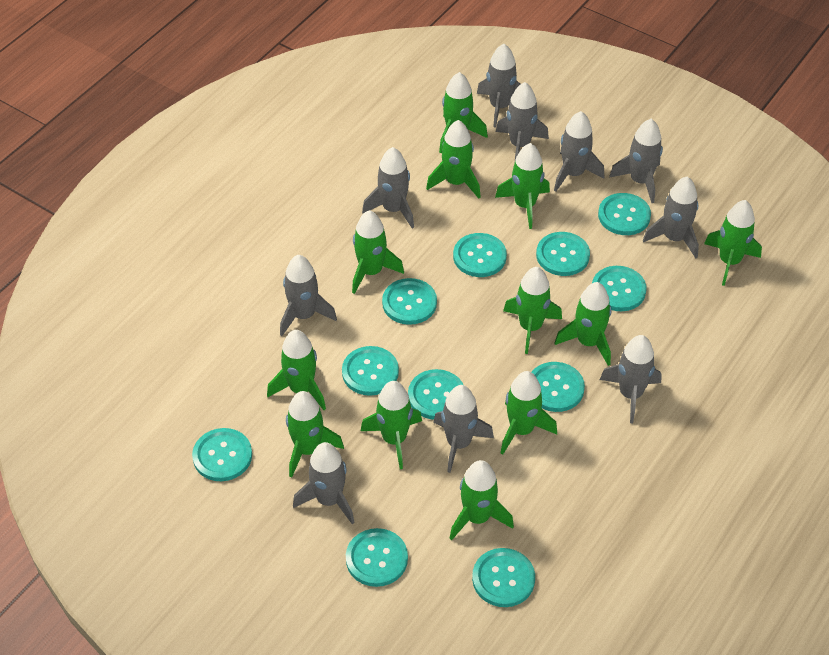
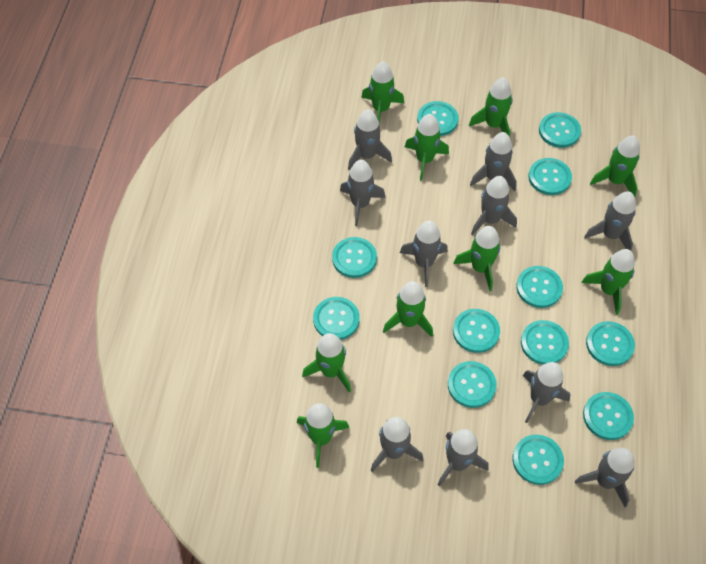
green rocket: [267,330,326,410] [286,391,344,478] [352,210,404,294] [361,381,422,469] [426,120,481,198] [439,72,488,153] [449,460,514,540] [495,143,550,229] [501,371,557,455] [503,267,562,354] [555,282,611,366] [704,200,762,286] = 12 -> [297,403,349,468] [302,333,351,393] [361,61,404,122] [383,281,433,337] [405,114,449,181] [453,226,501,291] [469,77,512,137] [581,249,635,315] [590,135,640,197] = 9
turquoise button: [192,428,252,481] [342,346,399,396] [346,528,408,587] [382,278,437,325] [408,369,463,420] [453,233,507,277] [472,548,535,607] [532,362,585,412] [536,232,590,276] [592,266,647,311] [598,193,651,235] = 11 -> [313,297,360,340] [332,237,377,278] [417,101,459,136] [448,361,497,408] [453,309,500,353] [513,434,564,485] [516,266,563,308] [521,320,569,365] [528,158,572,195] [539,112,581,148] [583,392,634,440] [586,321,635,366] = 12

